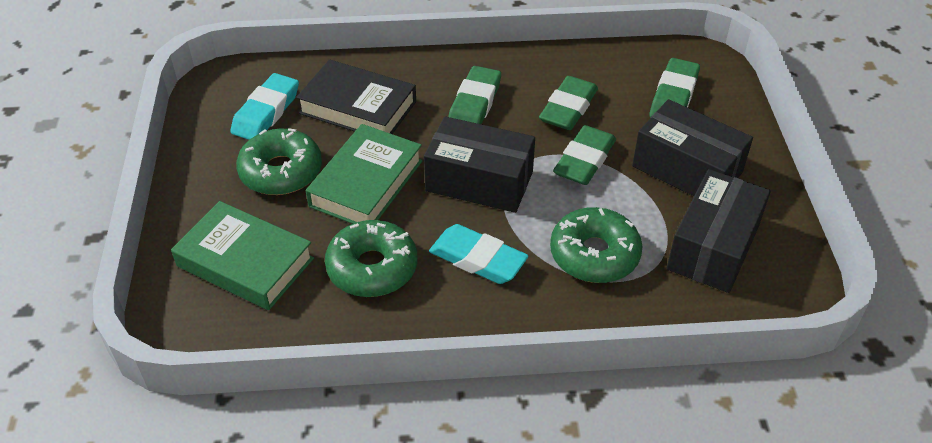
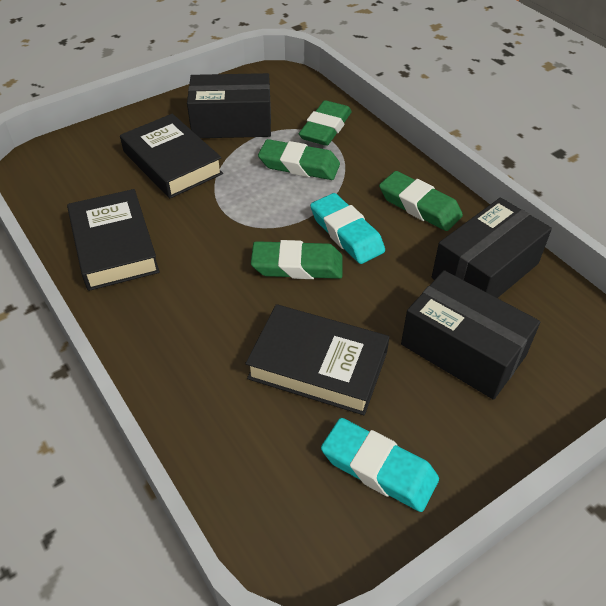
black book: [296,59,416,134] = 1 -> [67,189,160,291] [120,114,223,199] [245,304,390,415] = 3
green book: [171,201,314,310] [306,124,422,224] = 2 -> none = 0
green donut: [236,128,322,195] [325,220,418,297] [550,207,642,283] = 3 -> none = 0

